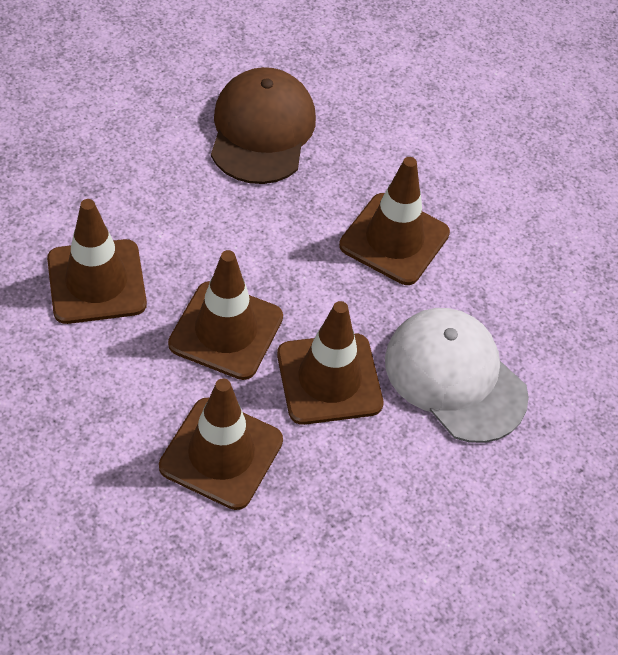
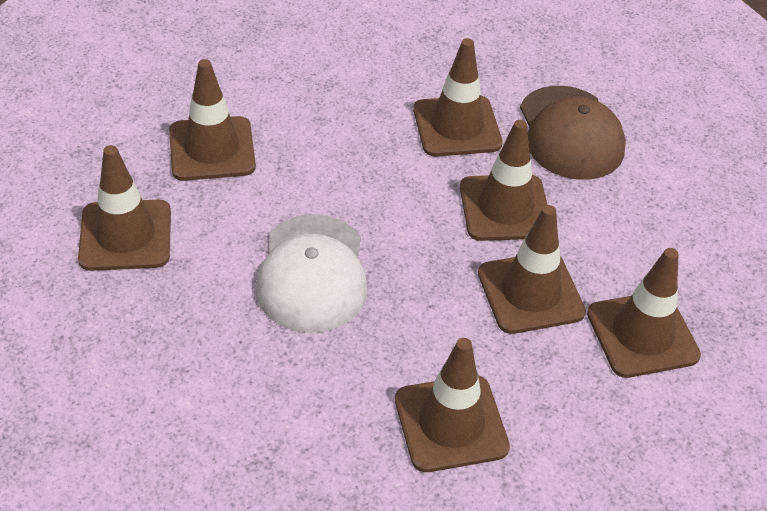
brown traffic cone: [47,199,147,324] [159,378,283,510] [168,250,283,380] [277,301,383,425] [339,157,450,285] = 5 -> [78,145,171,271] [169,59,256,181] [395,338,510,472] [413,38,503,157] [460,120,548,241] [478,205,586,334] [587,248,701,378] = 7

